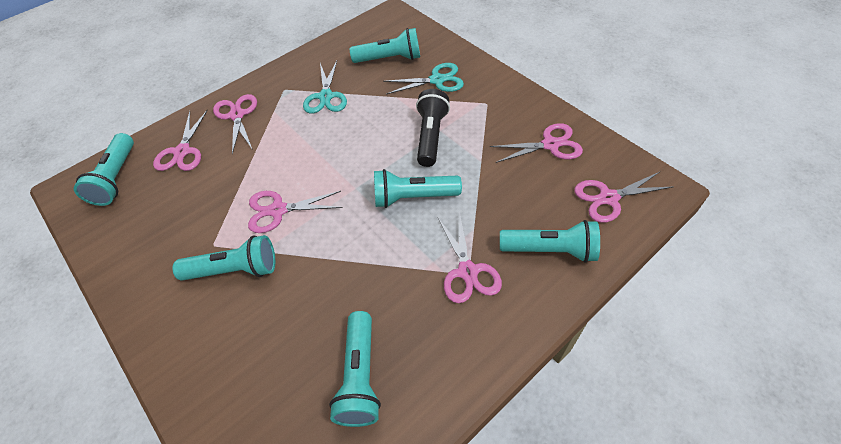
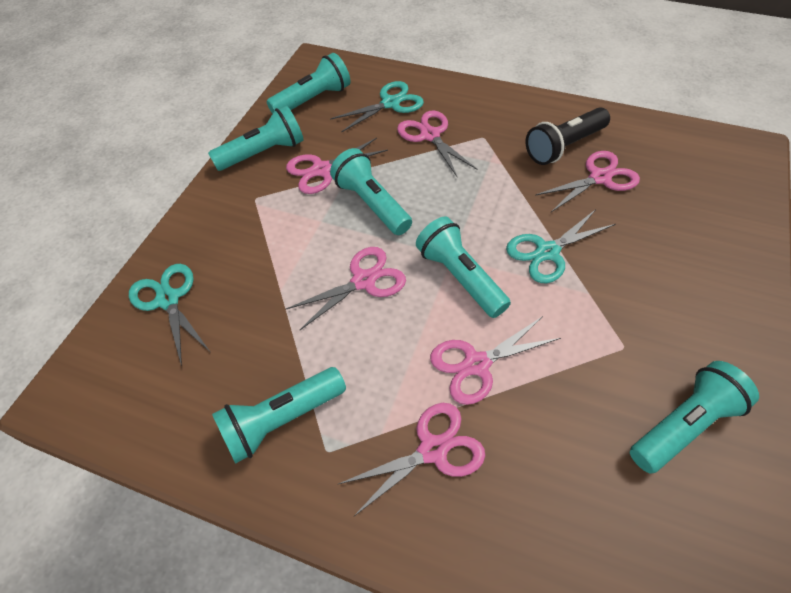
turquoise scissors: [303,61,347,114] [383,63,464,94] = 2 -> [129,264,209,366] [330,81,424,133] [506,209,616,283] = 3

